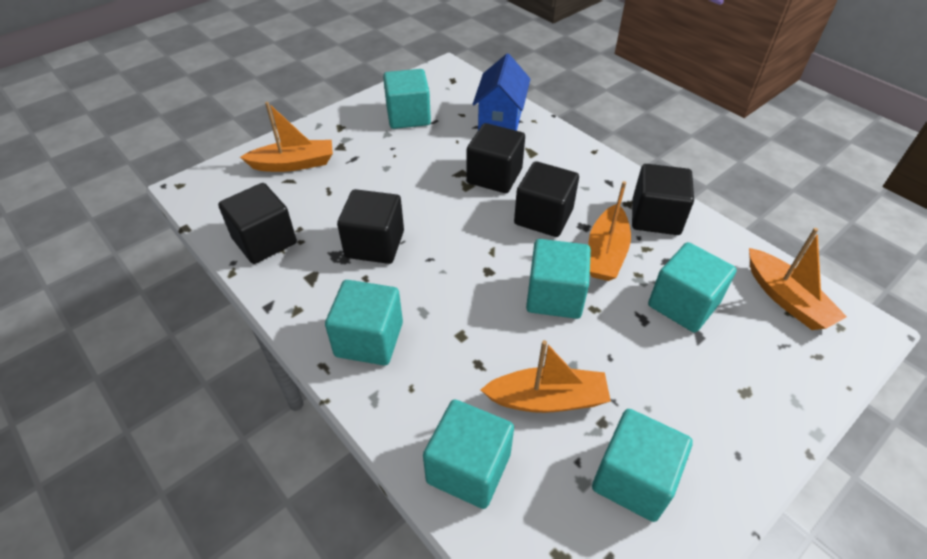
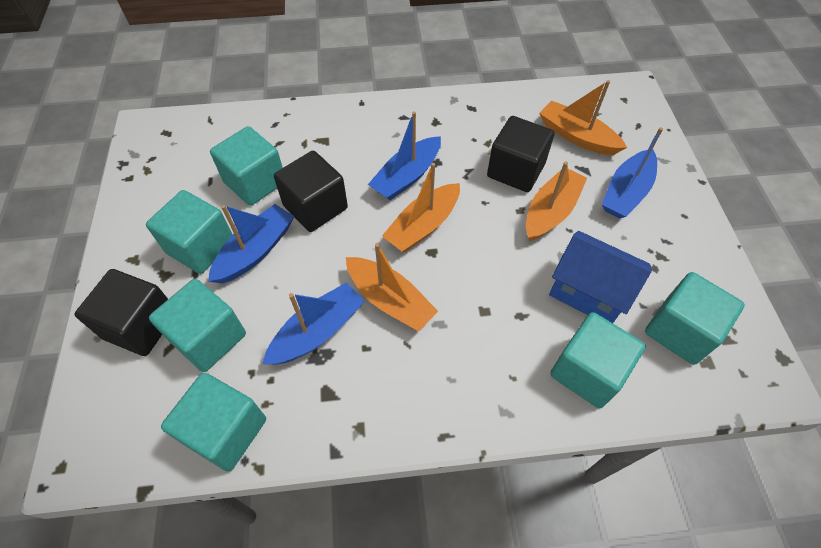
black cube: [218,183,297,264] [337,189,404,264] [466,123,525,193] [514,161,579,237] [632,164,694,235] = 5 -> [75,269,168,356] [274,151,348,232] [487,116,554,192] = 3
blue boat: none = 0 -> [208,204,294,284] [263,283,365,364] [368,111,441,200] [602,127,663,219] = 4

